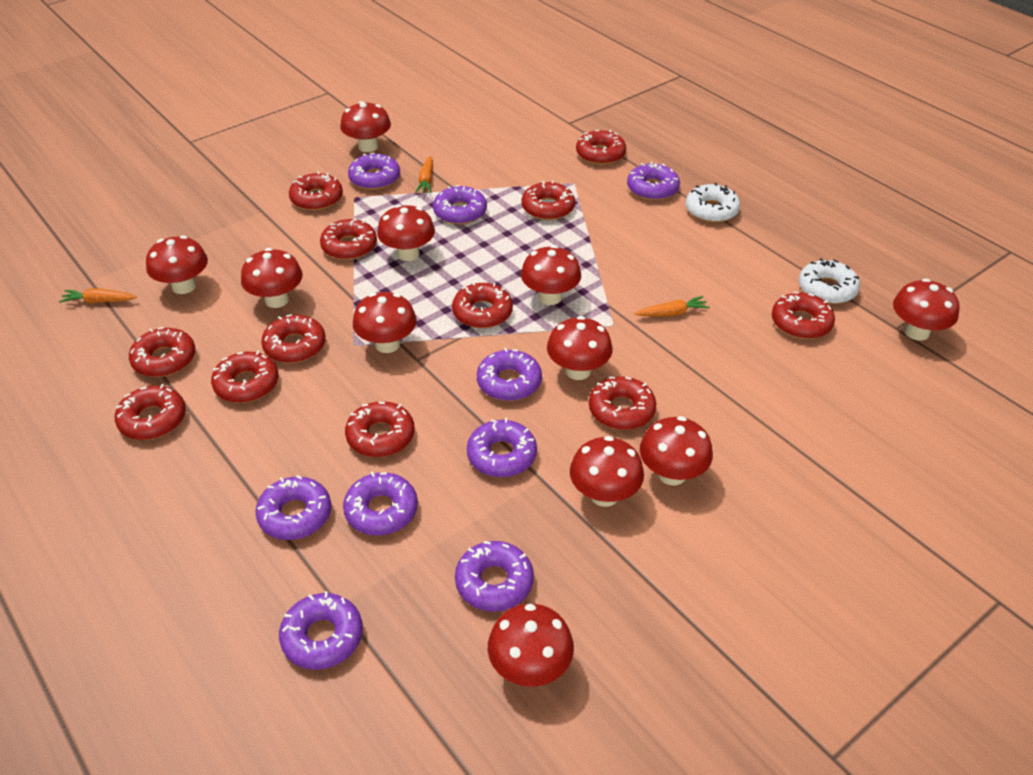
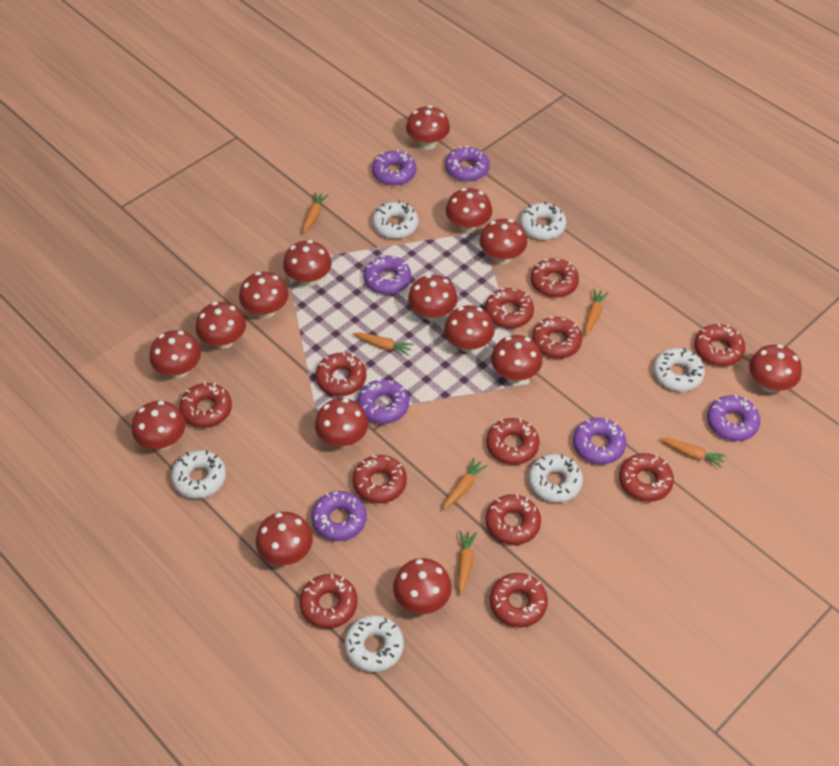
orange carrot: [59,289,137,303] [415,156,433,193] [634,296,710,317] = 3 -> [303,192,328,234] [353,332,414,356] [443,458,488,510] [458,531,477,595] [584,289,608,336] [660,438,726,468] = 6
purple donut: [255,475,331,540] [279,591,363,670] [343,472,418,535] [348,153,400,190] [433,185,487,224] [455,541,534,612] [467,418,537,477] [477,348,542,401] [627,162,680,200] = 9 -> [311,491,367,541] [357,379,409,424] [363,255,411,295] [372,149,416,186] [445,146,490,182] [573,418,626,464] [707,395,760,441] = 7
red mushroom: [146,235,208,294] [241,248,303,308] [340,101,391,152] [353,292,417,353] [377,204,435,261] [488,604,574,686] [521,245,581,305] [547,316,612,380] [570,436,644,507] [640,416,713,485] [893,279,960,341] = 11 -> [132,401,186,450] [149,330,201,378] [195,302,246,349] [239,272,288,318] [256,512,313,565] [283,240,332,287] [315,398,368,448] [393,558,452,614] [406,105,450,150] [408,274,458,321] [444,305,494,353] [446,188,492,233] [479,219,527,264] [491,335,542,383] [749,344,802,393] = 15
white donut: [686,183,740,222] [799,258,860,304] = 2 -> [171,450,226,499] [344,615,404,672] [372,201,418,239] [520,202,566,240] [528,454,583,503] [653,348,705,391] = 6

